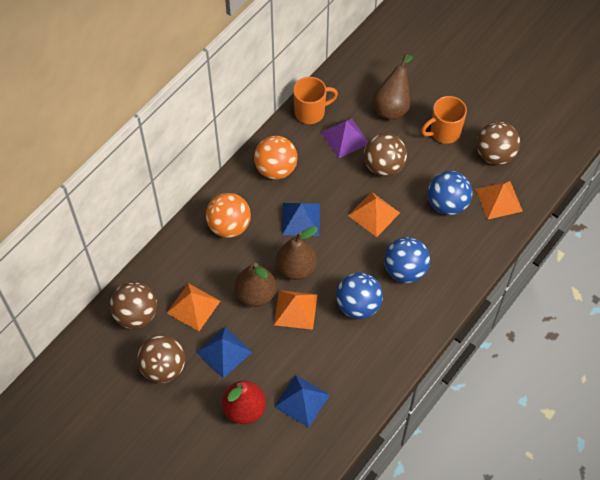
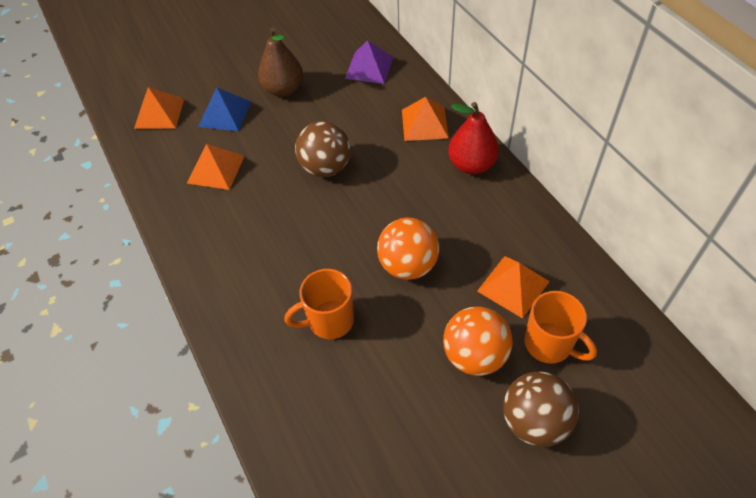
blue ball: [336,272,383,319] [384,237,430,283] [428,171,473,215] = 3 -> none = 0
blue pyramid: [196,327,252,378] [274,375,330,428] [282,203,320,236] = 3 -> [198,87,251,132] = 1
brown ball: [110,282,157,329] [137,335,185,383] [364,133,407,177] [476,122,520,165] = 4 -> [295,121,351,177] [503,371,579,447] = 2
brown pear: [235,263,276,307] [276,226,318,280] [373,54,412,120] = 3 -> [258,27,303,97] = 1

